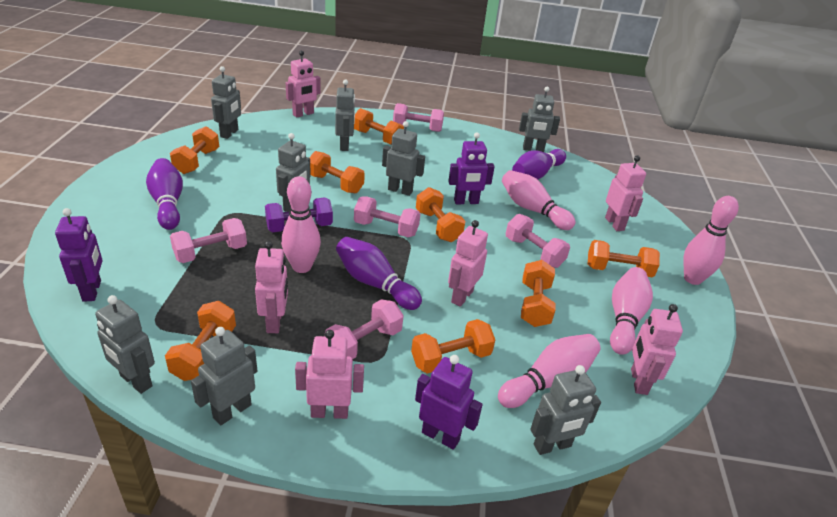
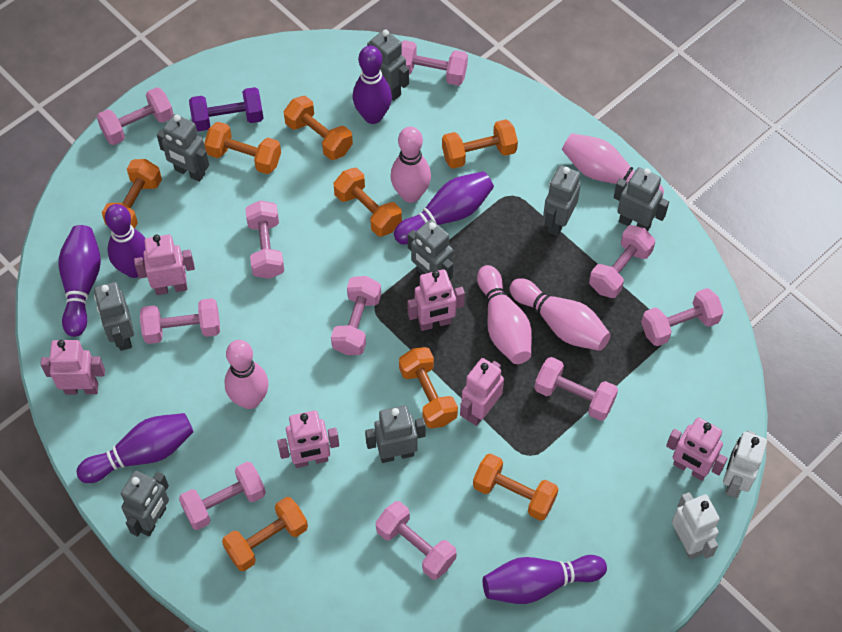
pink dumbbell: [170,218,247,263] [325,299,404,360] [354,196,420,237] [393,103,444,132] [506,214,570,268] = 5 -> [97,87,174,145] [140,298,220,344] [179,462,266,530] [245,200,284,279] [331,276,381,355] [376,501,457,580] [401,40,468,86] [534,357,618,421] [589,225,655,298] [641,288,724,346] = 10
purple bowling pin: [146,158,183,230] [336,237,422,310] [512,149,566,180] = 3 -> [59,225,101,337] [77,413,194,483] [105,204,146,278] [353,45,392,124] [394,171,494,244] [483,555,607,604] = 6
purple robot: [55,208,103,302] [415,355,483,450] [448,132,495,204] = 3 -> none = 0
white robot: none = 0 -> [672,492,720,560] [723,431,767,498] = 2

